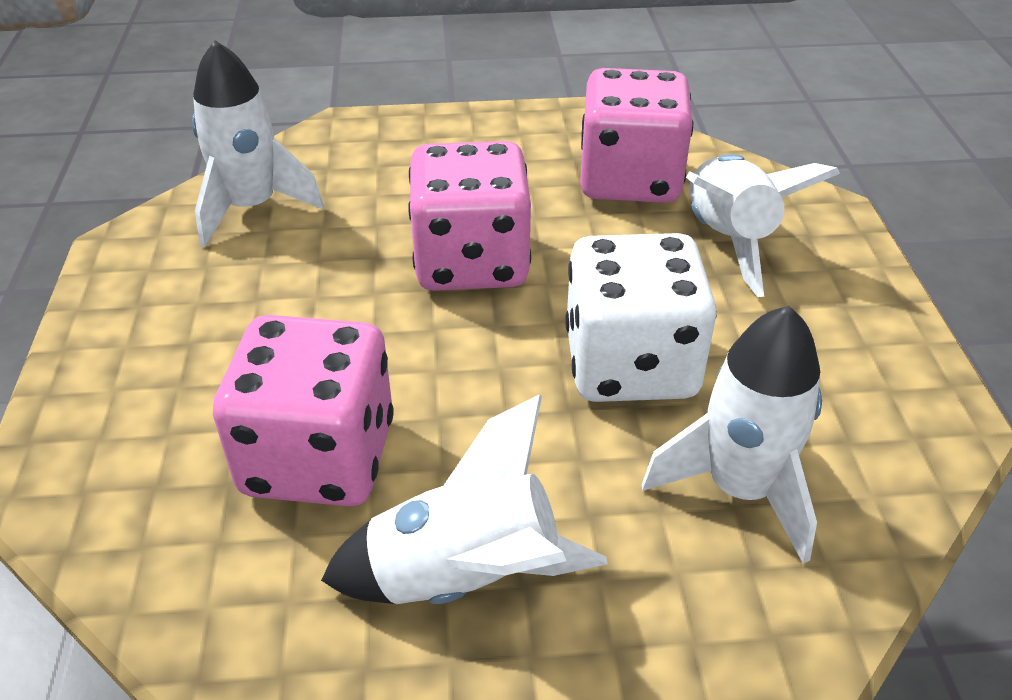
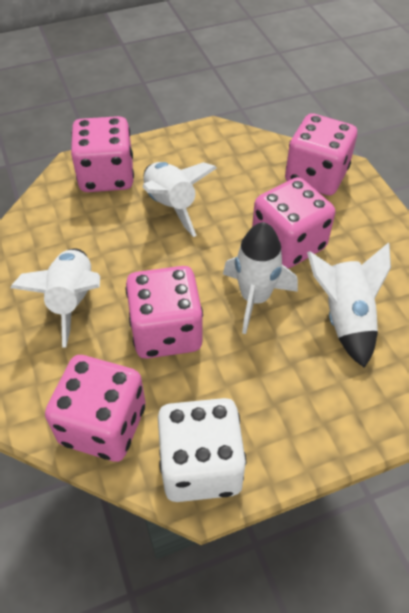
pink dice: [213,315,394,506] [408,141,531,291] [580,68,693,203] = 3 -> [45,355,146,462] [71,116,134,192] [126,266,203,359] [252,177,335,268] [285,114,357,195] = 5

